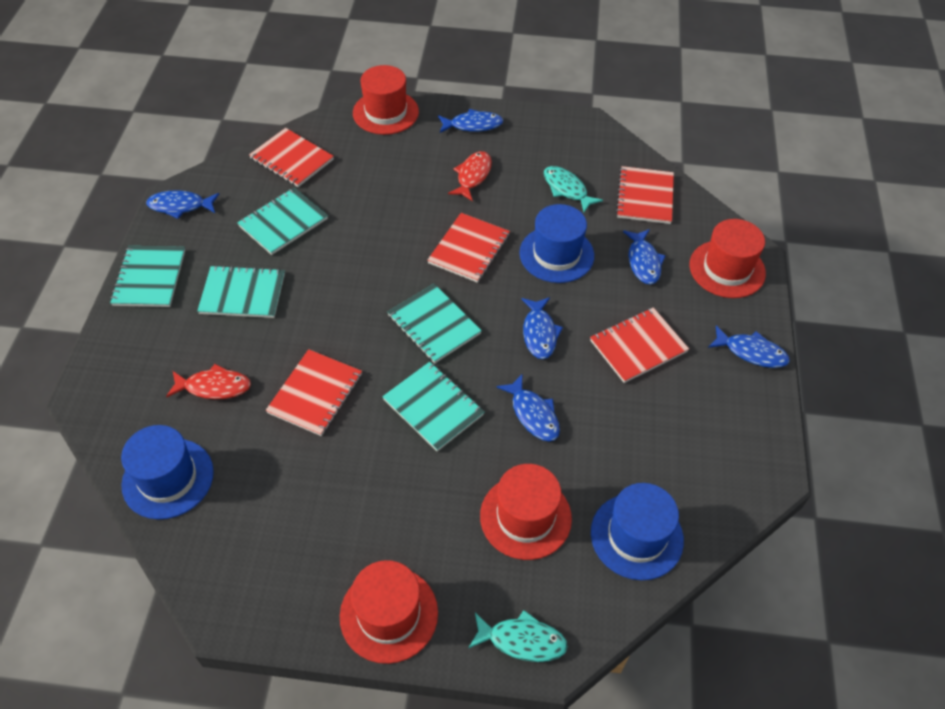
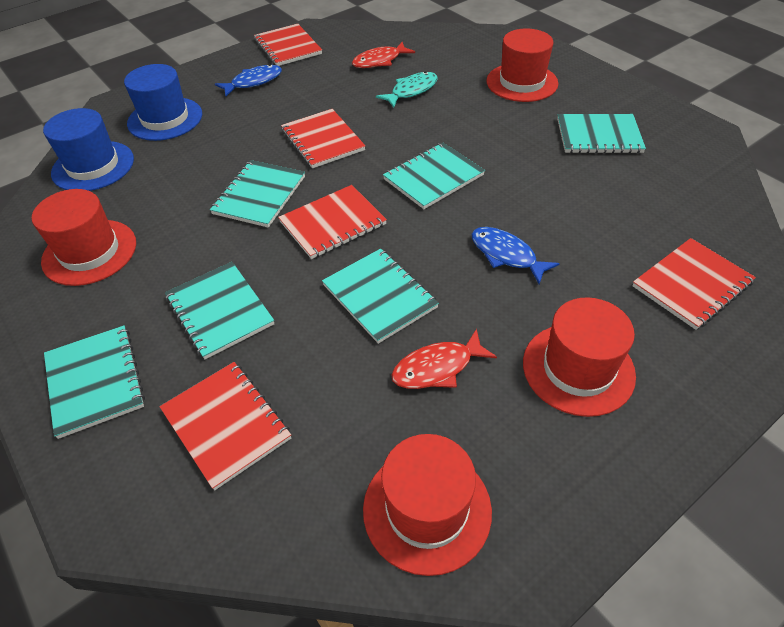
blue fish: [146,190,219,219] [438,109,503,133] [497,374,560,441] [521,297,563,359] [623,229,666,284] [708,325,790,368] = 6 -> [215,64,282,96] [471,227,560,284] = 2
blue hat: [121,425,214,519] [519,204,594,283] [591,483,684,580] = 3 -> [43,108,134,191] [124,64,202,141] = 2
turquoise fish: [469,610,568,662] [544,166,603,212] = 2 -> [376,71,438,108] = 1
turquoise notebook: [110,246,185,307] [197,265,285,318] [237,188,328,255] [382,362,484,451] [387,284,482,363] = 5 -> [44,325,145,439] [165,262,274,359] [210,160,305,228] [322,248,439,344] [383,143,485,209] [557,114,646,153] = 6

